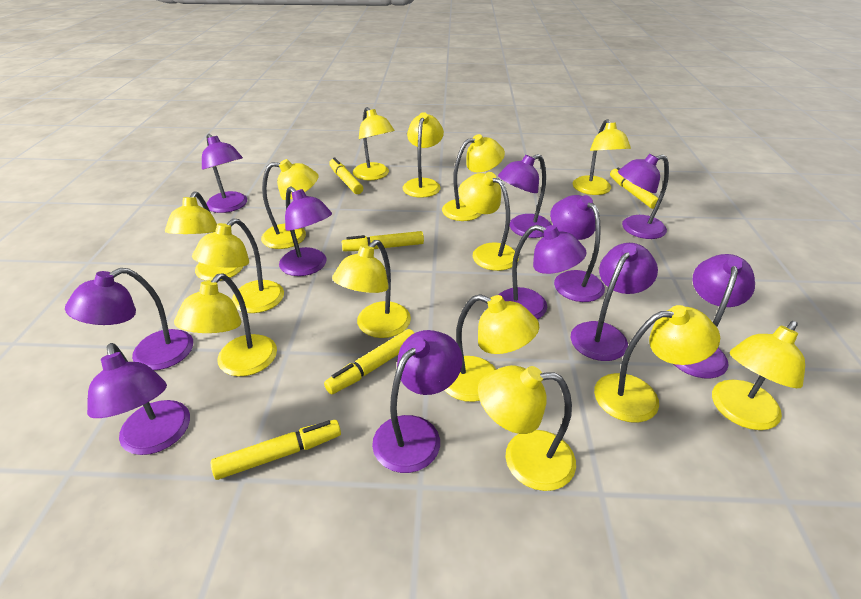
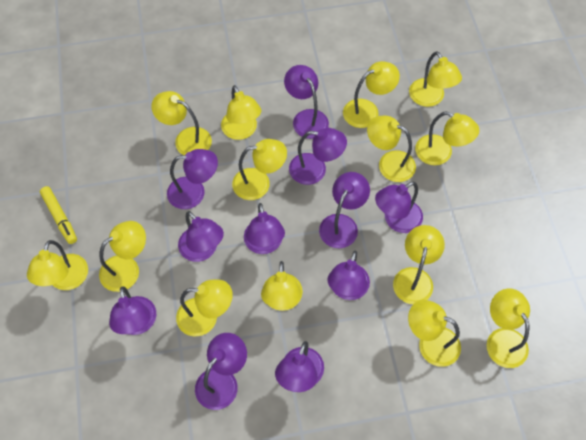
yellow marker: [211,420,341,480] [324,329,414,394] [329,157,363,194] [342,231,424,251] [610,168,658,209] = 5 -> [40,186,77,244] = 1

